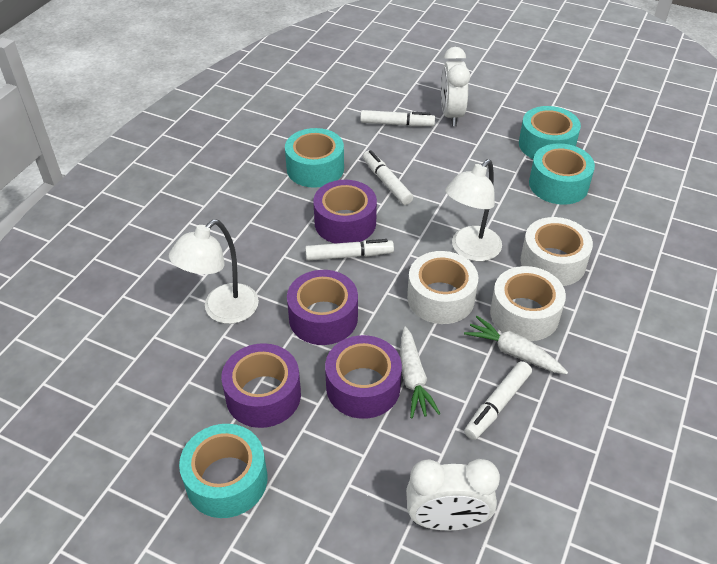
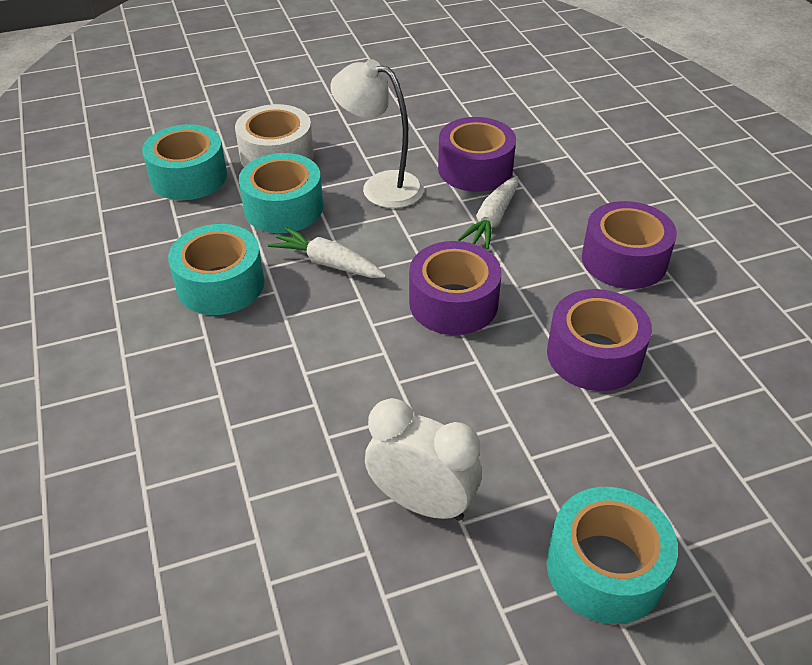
white clock: [406,459,500,531] [441,47,470,126] = 2 -> [365,398,482,521] = 1
white lamp: [169,219,259,324] [445,159,502,261] = 2 -> [330,59,424,208] = 1
white marker: [305,239,394,261] [360,110,435,127] [363,150,413,205] [464,361,532,440] = 4 -> none = 0
white tape: [407,251,478,324] [490,266,566,341] [521,217,593,286] = 3 -> [235,104,314,167] = 1

